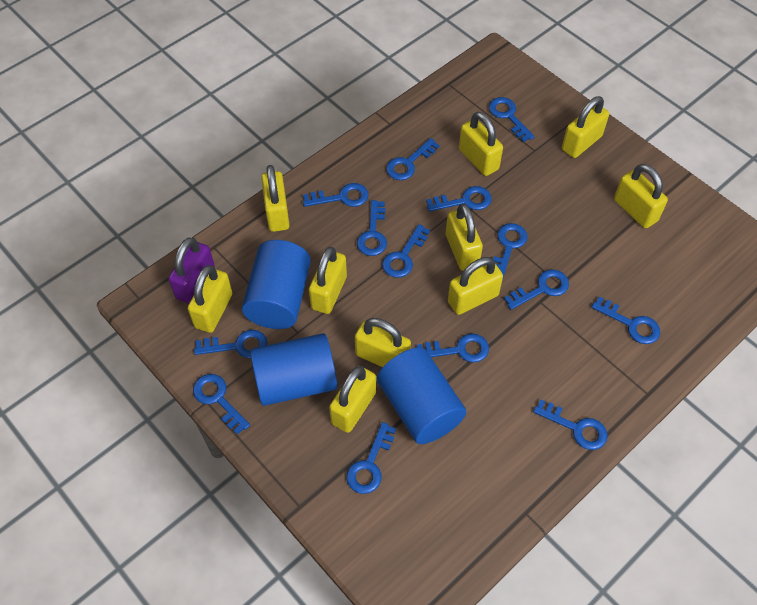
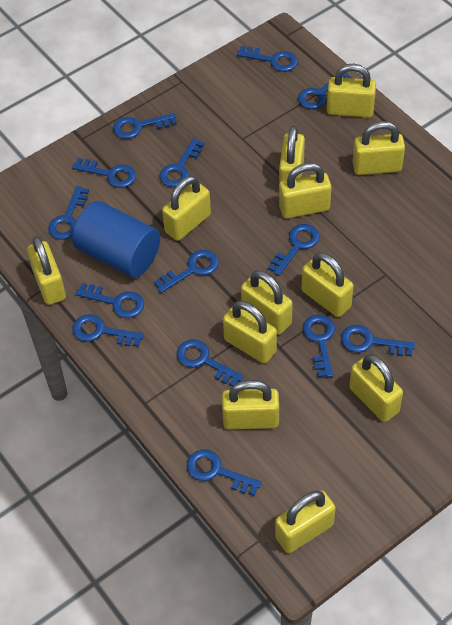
blue cylinder: [242,240,311,329] [250,333,337,406] [377,347,466,444] = 3 -> [72,201,160,278] = 1
purple padlock: [168,237,215,304] = 1 -> none = 0
yellow padlock: [188,265,232,333] [261,165,290,232] [309,247,347,314] [329,366,376,433] [355,318,411,367] [446,204,483,271] [448,257,503,315] [459,112,503,176] [562,96,609,158] [614,164,668,228] = 10 -> [27,236,66,305] [162,176,211,241] [222,380,279,430] [223,301,277,363] [241,270,293,335] [275,490,336,553] [279,125,305,184] [279,163,331,218] [302,252,354,317] [327,64,376,118] [349,354,403,422] [353,121,405,175] = 12

